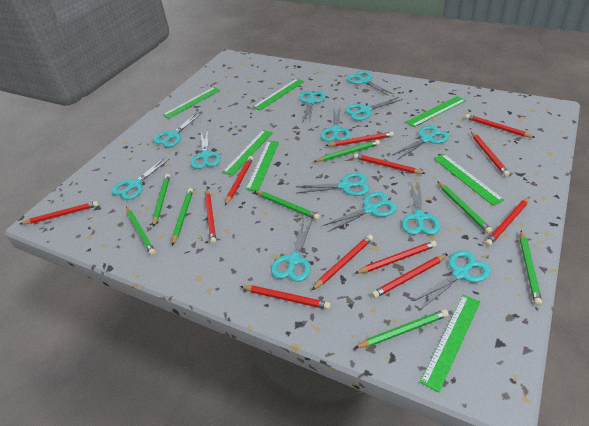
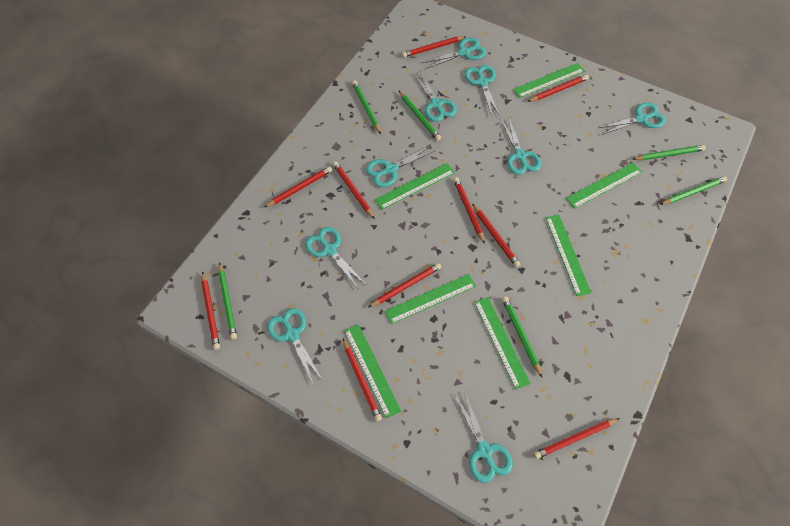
green pencil: [126,207,156,255] [153,174,170,227] [172,188,193,246] [255,191,320,220] [313,140,380,162] [355,309,449,348] [437,181,493,234] [520,230,542,306] = 8 -> [218,262,237,340] [352,80,381,134] [399,91,441,140] [502,297,542,377] [633,145,706,160] [660,176,727,205] = 6
red pencil: [20,201,99,224] [205,189,216,244] [225,156,253,205] [240,286,331,309] [312,235,373,290] [325,132,394,146] [354,153,426,174] [354,241,437,274] [372,254,448,298] [465,114,536,138] [471,131,510,177] [485,197,530,246] = 12 -> [201,271,220,350] [264,166,332,207] [333,161,375,219] [343,338,382,421] [368,263,441,308] [402,36,466,57] [453,177,485,244] [472,204,520,267] [527,75,589,102] [534,418,620,459] = 10
turquoise scissors: [112,158,169,200] [153,113,201,147] [190,129,221,169] [271,220,312,282] [296,173,369,196] [299,91,326,124] [320,106,351,142] [323,192,397,232] [345,97,403,121] [347,71,393,96] [393,125,449,160] [402,181,440,235] [413,250,491,309] = 13 -> [267,308,322,385] [305,227,365,288] [366,146,434,187] [413,70,457,122] [423,37,486,69] [454,392,513,483] [465,65,500,116] [501,117,541,175] [599,102,666,135] = 9

